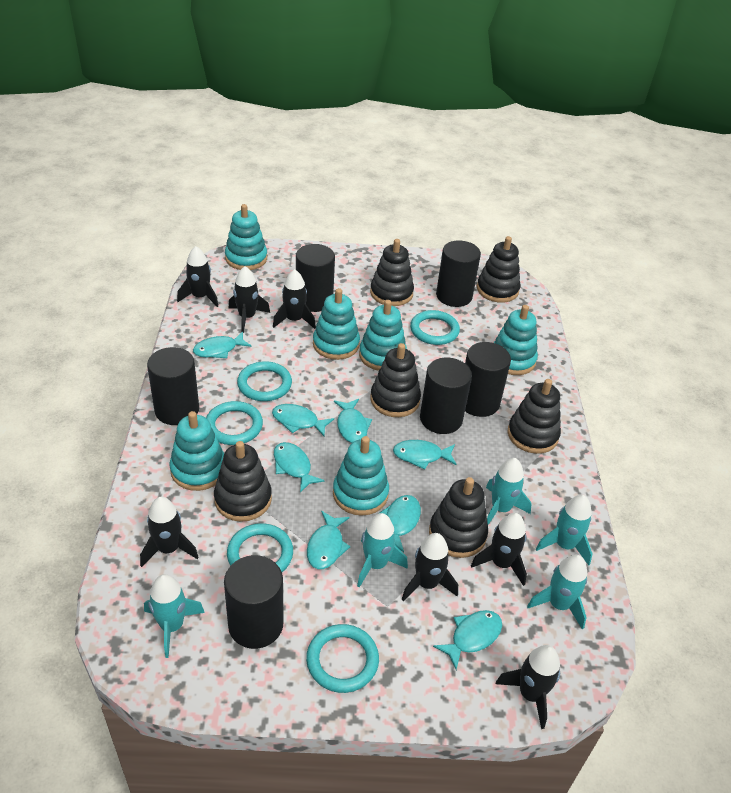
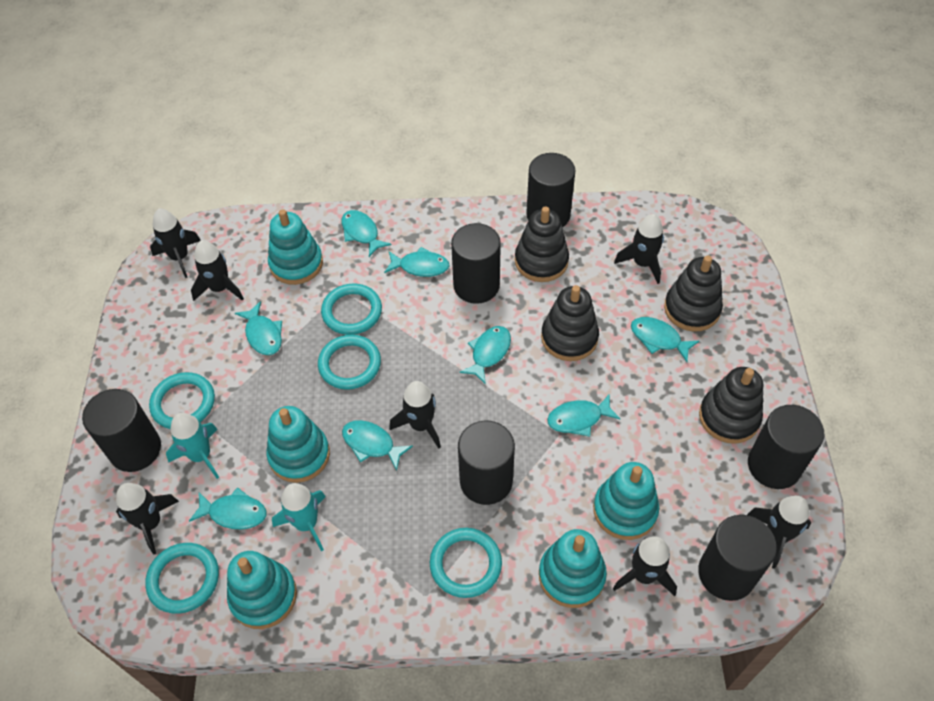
black stacking toy: [214,441,272,522] [370,239,414,306] [371,343,421,417] [429,477,488,558] [477,236,521,303] [508,379,561,454] = 6 -> [515,206,569,282] [541,285,599,361] [664,255,723,332] [699,367,763,444] = 4
turquoise rocket: [144,574,205,658] [357,513,408,587] [486,458,532,525] [527,555,587,629] [536,495,593,565] = 5 -> [166,413,219,479] [272,483,326,552] = 2
turquoise stacking toy: [170,411,224,491] [225,204,267,270] [313,288,360,360] [333,436,389,516] [359,300,407,371] [494,305,538,375] = 6 -> [227,551,297,629] [267,406,330,483] [268,209,323,285] [539,529,607,608] [593,462,659,540] = 5

